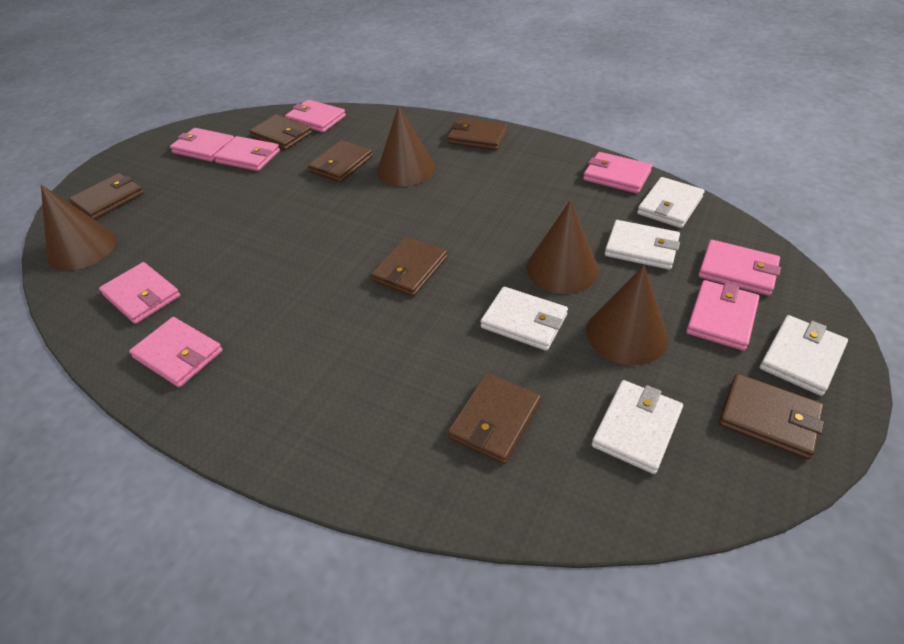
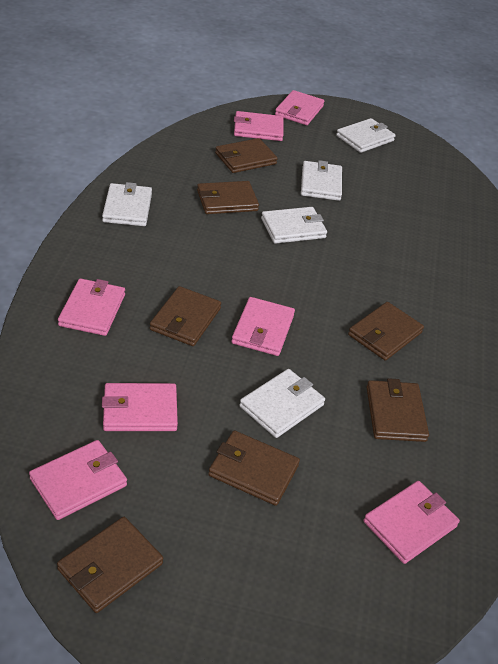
brown cone: [41,185,116,271] [377,105,435,186] [526,200,599,294] [586,265,668,365] = 4 -> none = 0
pink wallet: [99,262,180,324] [129,317,223,387] [170,128,234,162] [214,136,280,171] [285,100,346,133] [583,152,652,194] [686,280,760,351] [698,240,781,296] = 8 -> [29,440,127,520] [58,278,125,336] [102,383,178,431] [231,297,295,356] [234,111,284,141] [275,90,324,125] [364,481,460,564] = 7

